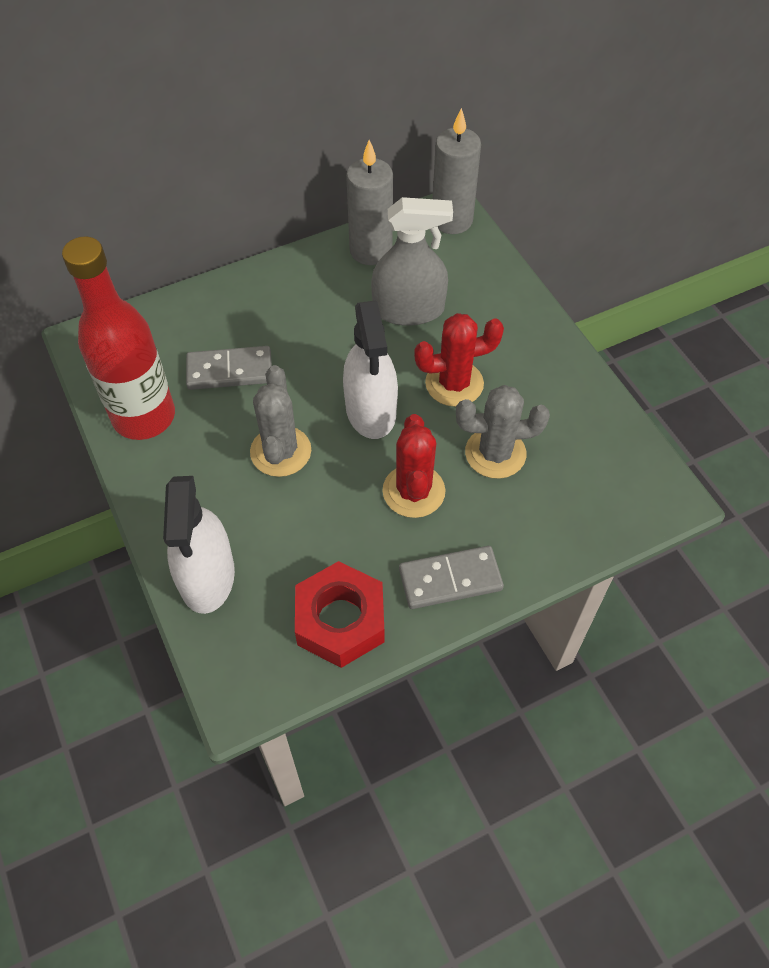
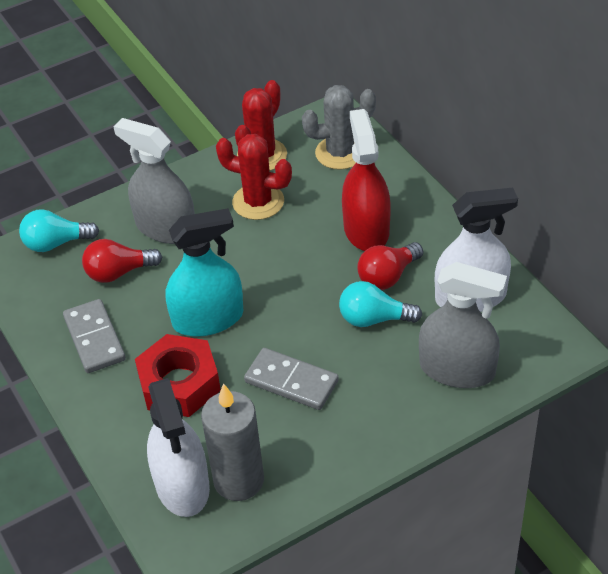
grey cactus: [250,365,311,477] [456,385,550,479] = 2 -> [302,85,376,170] = 1
grey candle: [346,140,393,265] [432,108,481,234] = 2 -> [201,383,264,501] = 1
grey spray bottle: [371,197,453,326] = 1 -> [113,118,195,244] [419,262,507,388] = 2
red bottle: [62,236,175,440] = 1 -> none = 0
red light bulb: none = 0 -> [82,239,162,283] [357,242,423,290] = 2
red spray bottle: none = 0 -> [342,109,391,251] = 1
turquoise light bulb: none = 0 -> [19,209,99,252] [339,281,422,327] = 2
turquoise spray bottle: none = 0 -> [166,208,244,337] = 1

